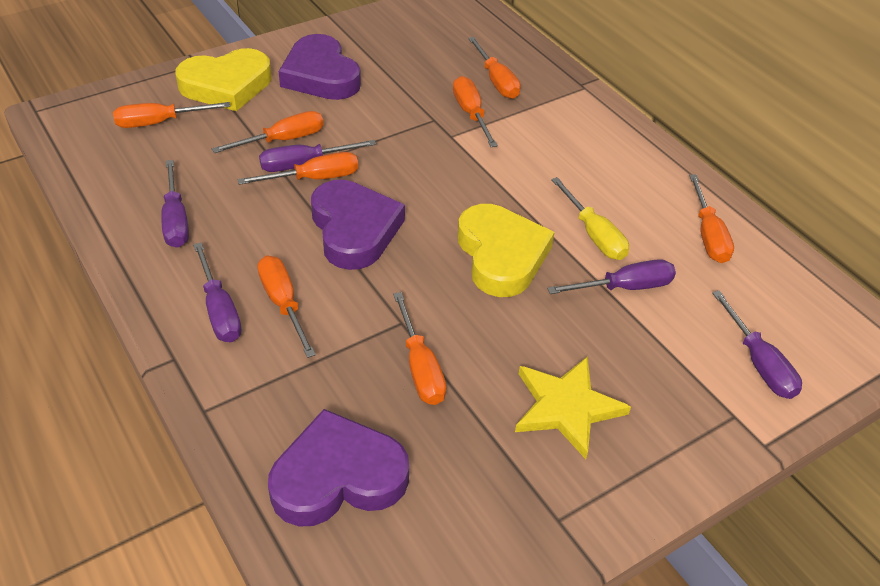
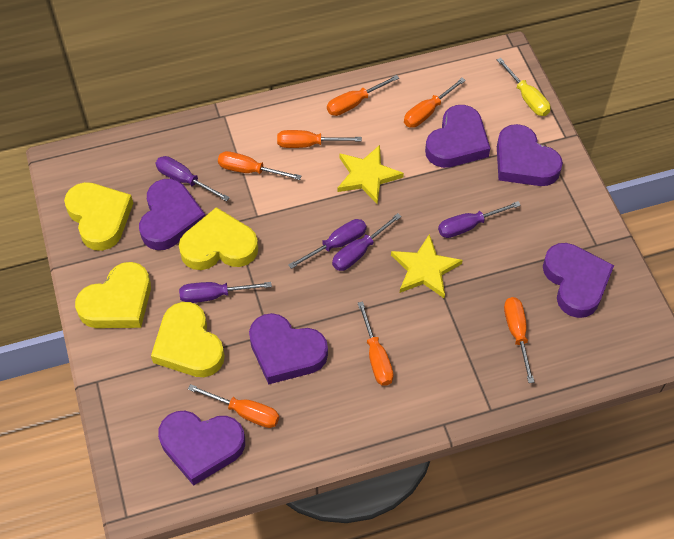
orange screwdriver: [113,102,230,128] [212,111,324,153] [237,152,358,185] [257,256,316,358] [393,292,446,405] [453,76,498,147] [468,37,521,99] [689,175,734,263] = 8 -> [188,384,279,428] [218,151,301,180] [277,130,362,148] [327,75,399,116] [358,301,394,386] [404,78,466,128] [504,297,534,383] = 7
purple heart: [268,409,409,526] [279,34,361,100] [311,180,405,270] = 3 -> [139,179,205,250] [158,411,245,486] [249,313,328,385] [425,105,490,168] [497,124,563,186] [543,243,614,318] = 6
yellow heart: [175,48,272,111] [458,204,555,297] = 2 -> [64,182,133,251] [75,262,151,328] [151,302,225,377] [179,207,258,270] = 4
yellow star: [515,356,631,459] = 1 -> [337,145,404,204] [391,234,463,298] = 2

